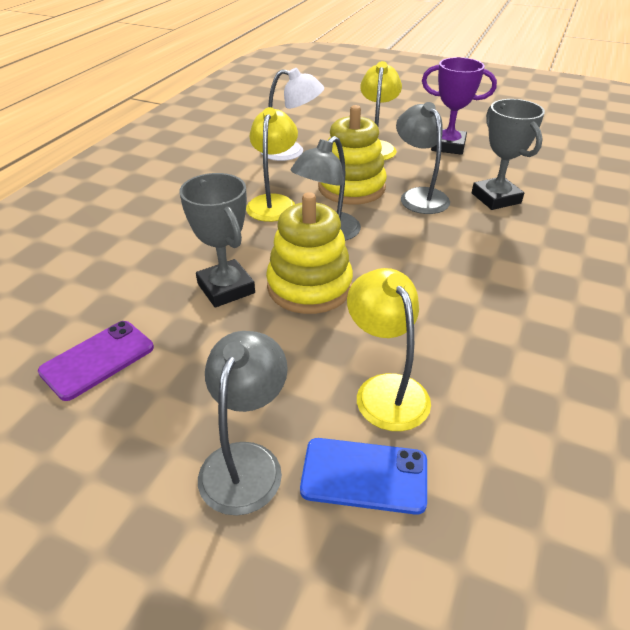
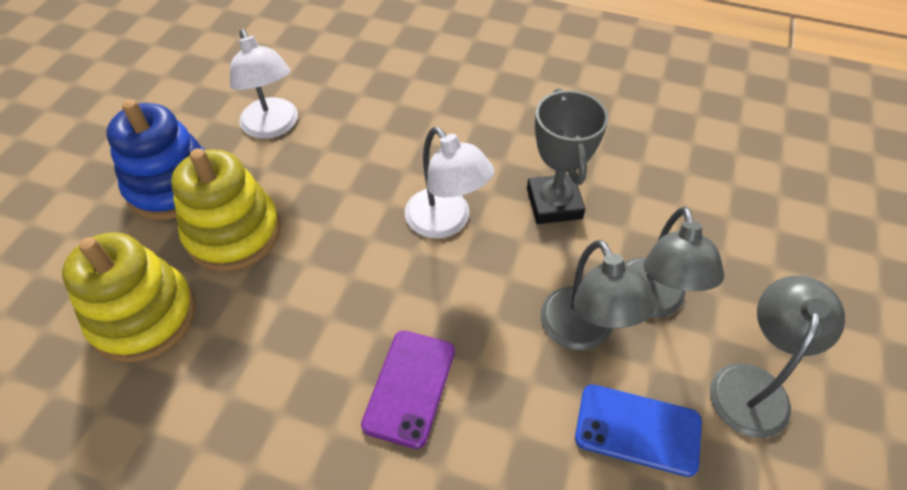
blue stacking toy: none = 0 -> [107,99,205,220] = 1
grey trophy: [179,173,255,308] [472,99,545,210] = 2 -> [527,88,608,224] = 1
purple trophy: [422,57,497,155] = 1 -> none = 0
white lamp: [261,68,324,161] = 1 -> [230,29,298,139] [405,127,494,238] = 2
yellow lamp: [246,107,298,222] [347,268,431,431] [360,61,402,160] = 3 -> none = 0

